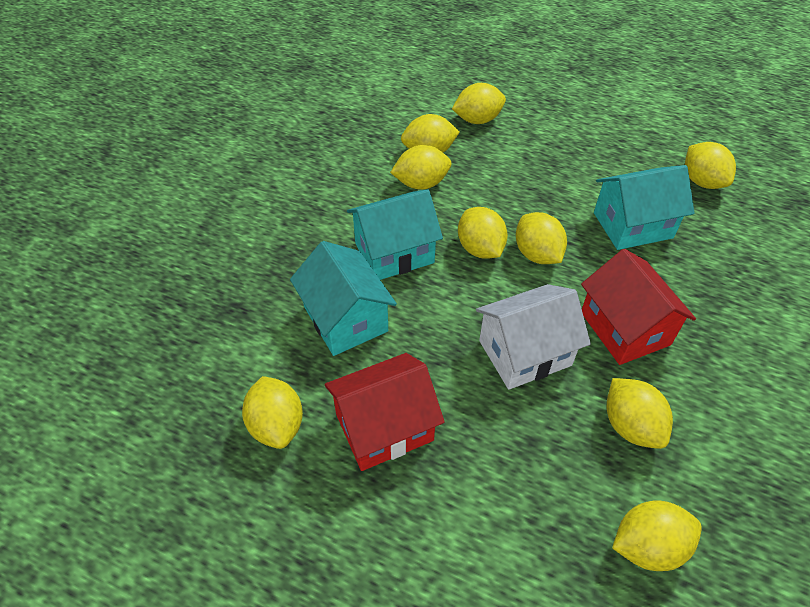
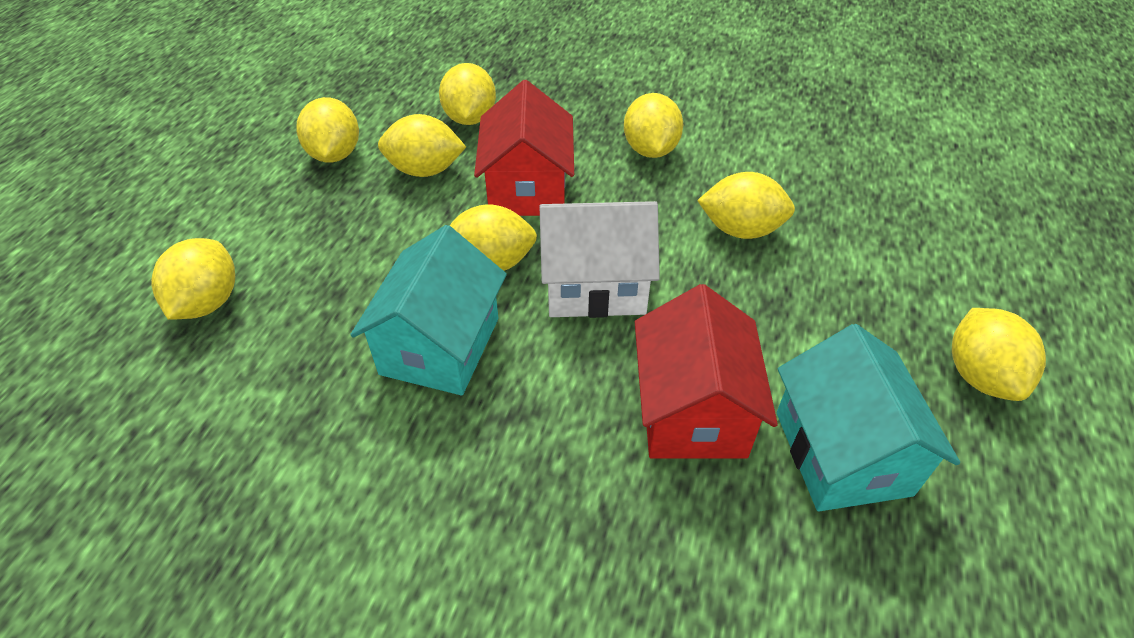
turquoise house: [290,241,397,356] [347,189,443,280] [594,165,694,250] = 3 -> [350,225,507,395] [777,324,960,511] = 2
yellow lemon: [242,376,303,449] [390,145,451,189] [401,114,460,153] [452,83,506,124] [458,207,508,259] [516,212,567,264] [607,378,673,449] [612,500,702,571] [685,142,736,189] = 9 -> [151,238,235,320] [296,97,359,163] [378,114,466,177] [439,63,496,125] [449,205,537,271] [624,93,683,158] [697,172,795,239] [952,308,1046,401] = 8

